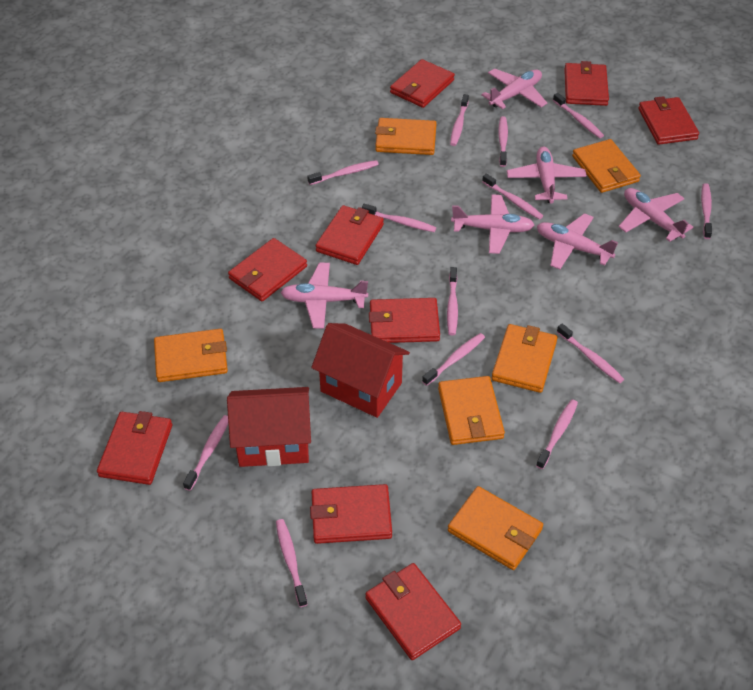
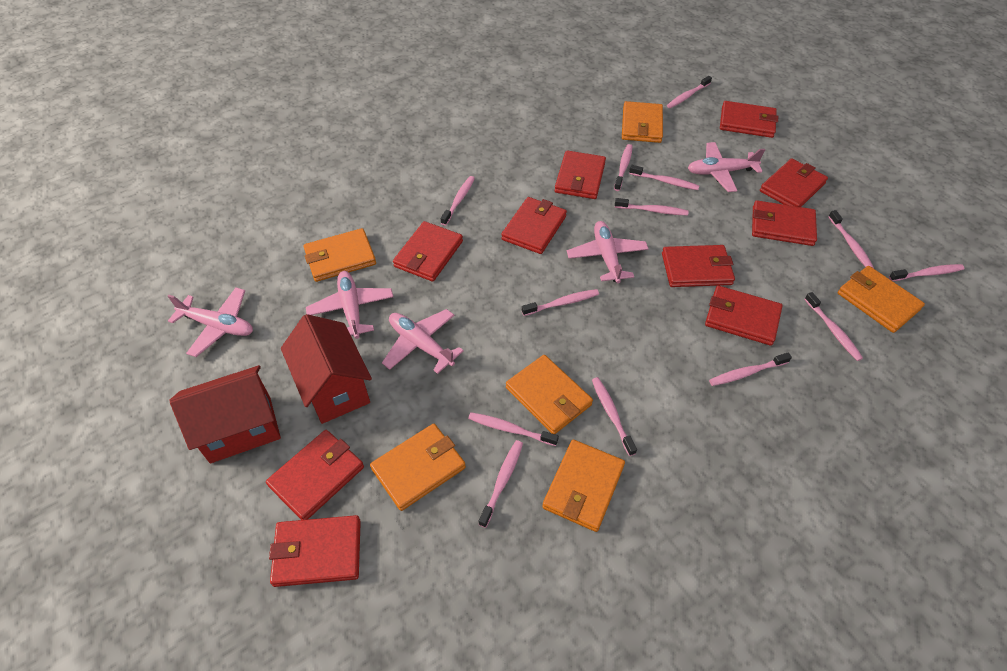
pink plane: [280,262,368,329] [451,194,534,254] [481,68,547,109] [507,146,587,203] [537,213,618,270] [619,188,693,242] = 6 -> [168,287,253,357] [306,271,393,339] [382,309,464,374] [567,221,648,283] [688,142,765,192] = 5
red wallet: [97,411,172,485] [228,238,307,302] [310,484,392,544] [316,205,384,265] [365,563,461,660] [369,298,440,343] [390,59,455,108] [564,61,609,106] [638,96,699,145] = 9 -> [266,430,364,520] [269,515,361,587] [393,221,463,282] [501,197,567,254] [555,150,606,199] [662,245,735,287] [705,286,783,346] [720,101,778,138] [752,200,817,246] [760,158,828,207] = 10

